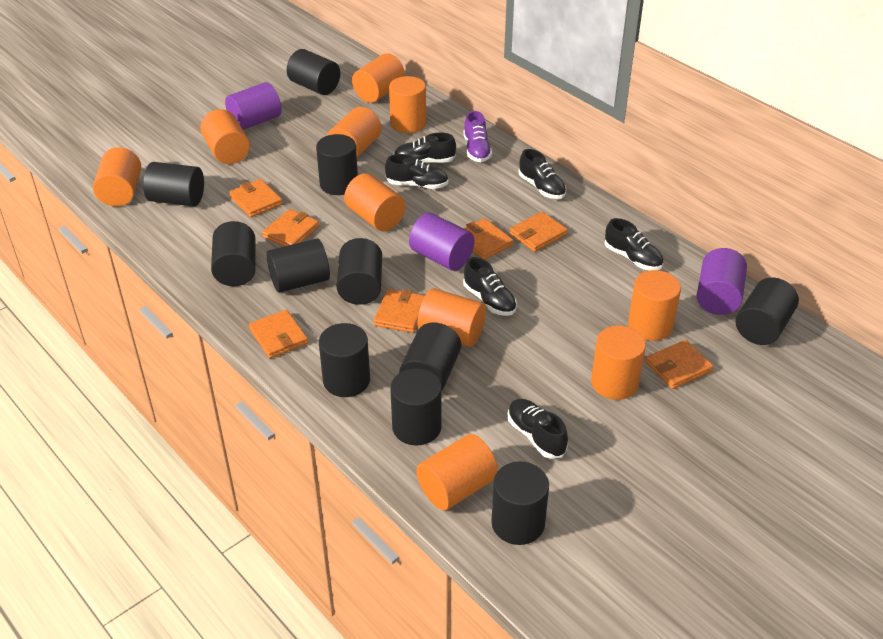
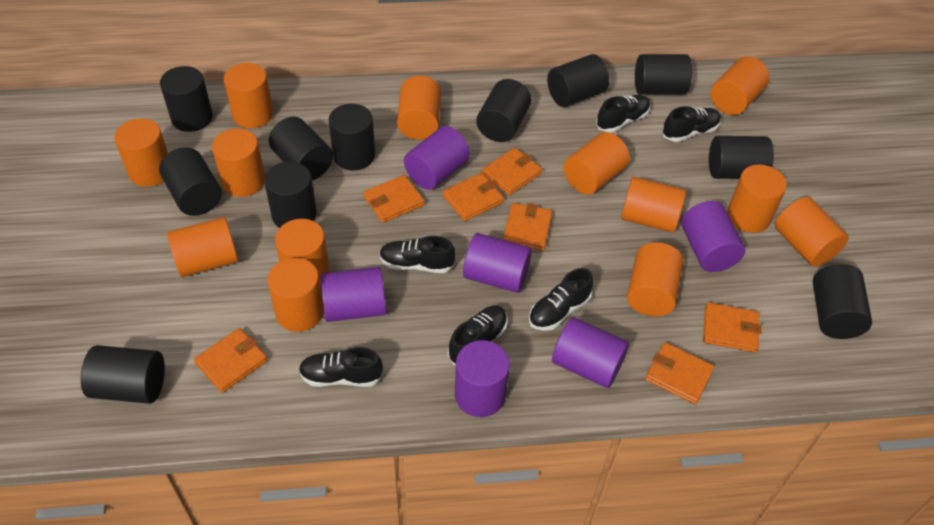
orange cylinder: [93,147,141,207] [200,109,250,164] [327,107,382,157] [344,173,405,231] [352,53,405,103] [389,76,426,133] [416,434,498,511] [418,288,486,347] [591,326,646,400] [628,270,681,341] = 10 -> [114,118,168,187] [167,217,238,277] [212,128,265,197] [224,63,273,128] [267,258,324,332] [275,219,330,286] [397,76,441,140] [563,132,630,195] [621,177,686,233] [627,242,683,316] [710,57,769,115] [727,165,787,233] [775,197,849,267] = 13
purple cylinder: [225,82,281,130] [409,213,475,271] [697,248,747,315] = 3 -> [321,267,386,322] [404,126,470,190] [455,340,510,417] [463,233,532,293] [552,317,629,388] [681,201,745,272] = 6
purple shoe: [463,111,492,162] = 1 -> none = 0

